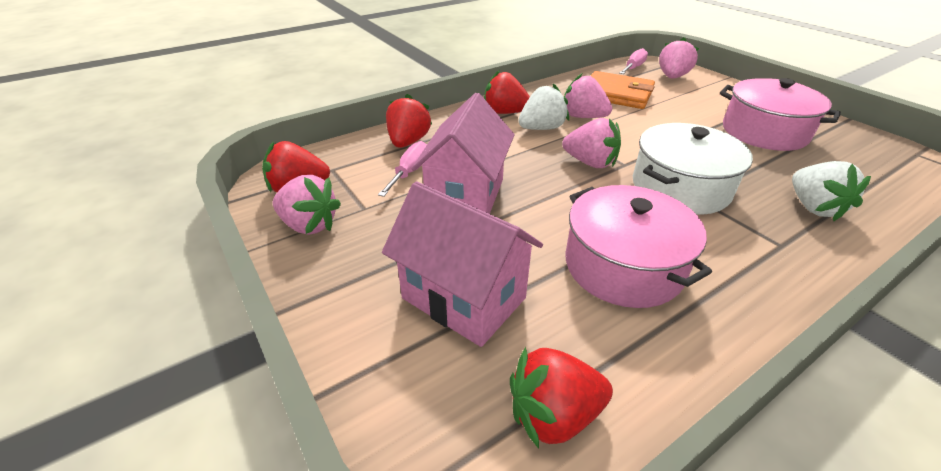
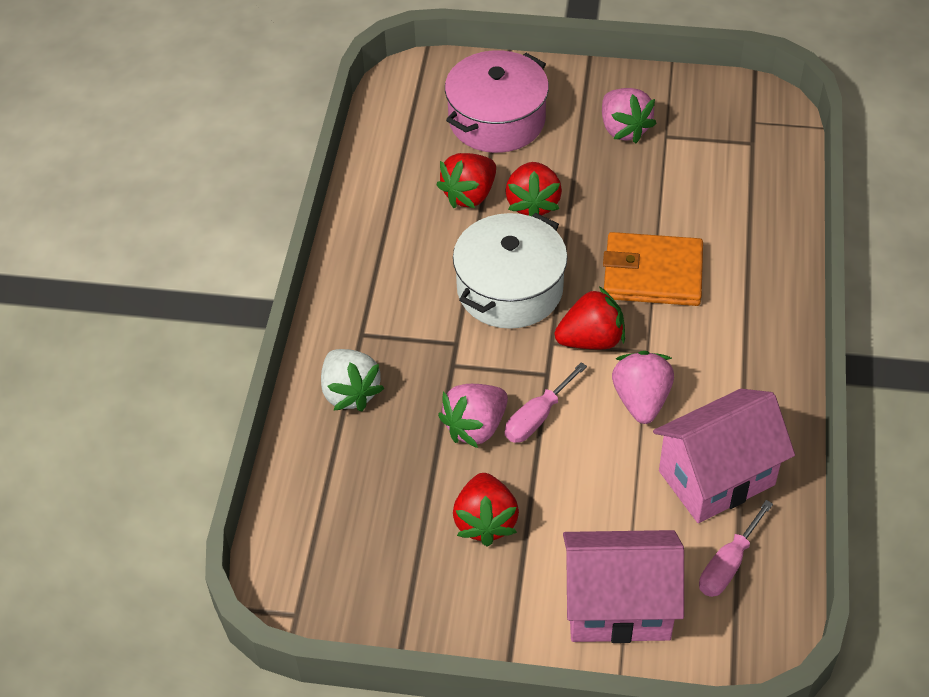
pink pot: [566,185,712,308] [720,78,841,151] = 2 -> [445,50,549,153] = 1
pink strawberry: [273,175,341,235] [562,118,621,168] [564,74,612,118] [659,38,699,78] = 4 -> [438,384,508,448] [602,88,657,143] [612,351,674,424] = 3
white strawberry: [518,83,569,130] [792,161,871,221] = 2 -> [321,349,384,411] = 1

